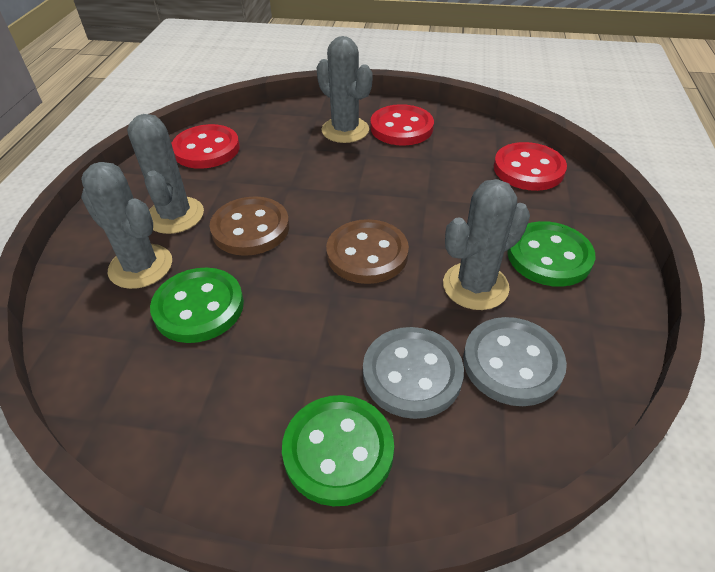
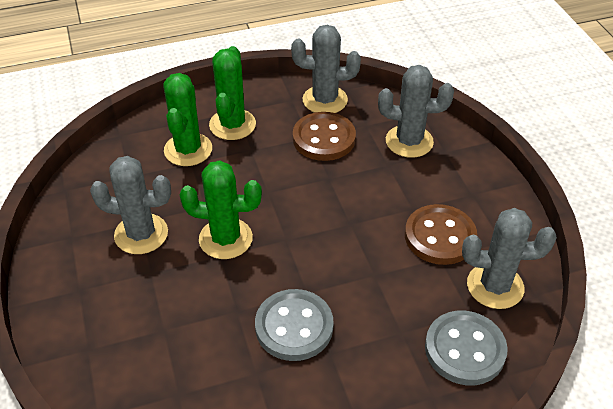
green button: [150,268,244,343] [282,395,394,506] [507,221,595,287] = 3 -> none = 0
green cactus: none = 0 -> [163,73,212,166] [180,160,262,259] [209,46,256,140] = 3
red button: [171,124,240,169] [370,104,434,146] [494,142,567,191] = 3 -> none = 0

